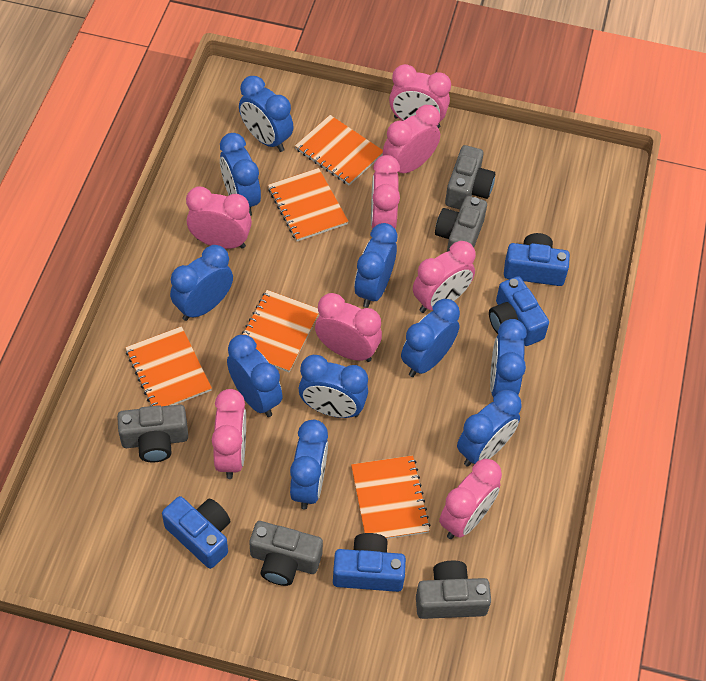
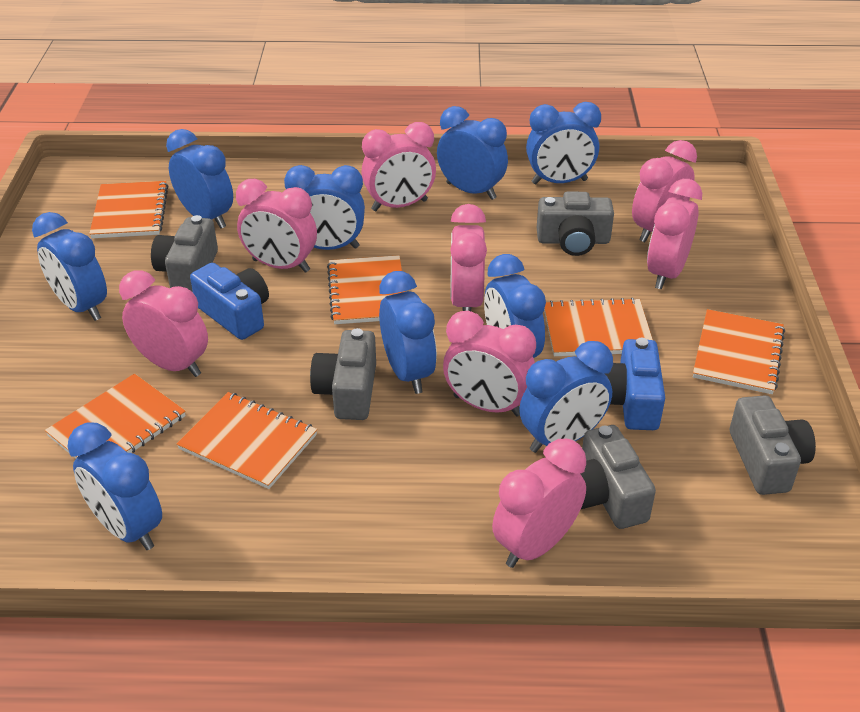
blue camera: [162,496,230,569] [333,533,406,592] [489,276,549,346] [504,233,570,286] = 4 -> [190,263,269,340] [604,338,665,430] = 2
blue clock: [170,245,233,321] [220,133,261,216] [227,335,283,417] [239,76,293,152] [290,420,328,509] [299,355,368,418] [354,223,398,308] [401,299,460,377] [457,390,521,467] [490,319,527,397] = 10 -> [32,212,107,321] [67,422,162,550] [166,129,233,229] [284,165,365,250] [379,271,437,394] [437,106,508,200] [484,254,546,358] [519,341,613,453] [526,102,601,184] = 9
orange notebook: [125,326,212,406] [242,290,319,372] [268,168,349,242] [295,115,383,185] [351,455,431,539] = 5 -> [45,374,186,459] [89,181,168,238] [177,392,317,489] [327,255,405,324] [544,298,653,356] [693,309,785,394] = 6

